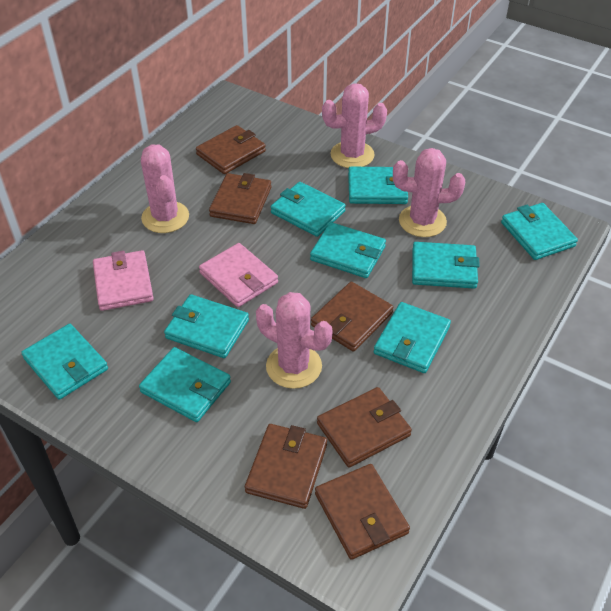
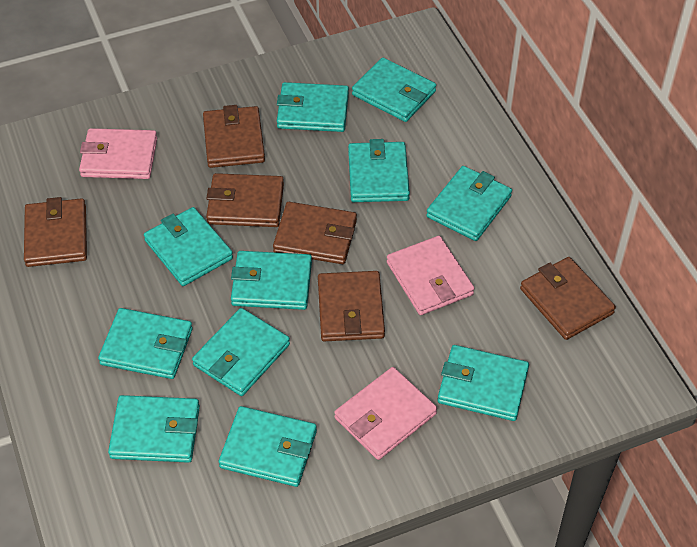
pink cactus: [141,145,189,233] [256,292,333,389] [322,83,387,168] [393,148,465,237] = 4 -> none = 0
pink wallet: [93,250,154,311] [199,243,278,307] = 2 -> [79,128,157,179] [334,367,437,460] [387,236,474,315] = 3
turquoise wallet: [21,324,108,400] [139,347,231,422] [164,294,249,358] [271,182,346,237] [310,222,386,278] [348,167,408,204] [374,302,451,373] [412,242,480,289] [501,203,578,260] = 9 -> [98,308,193,379] [108,395,200,463] [144,207,233,286] [192,308,290,396] [219,406,317,487] [231,251,312,310] [277,82,349,132] [348,139,410,202] [352,58,436,122] [426,166,512,241] [438,345,529,421] = 11

